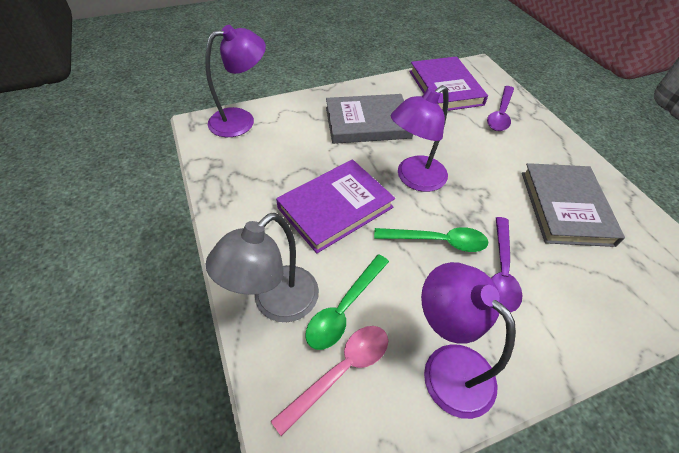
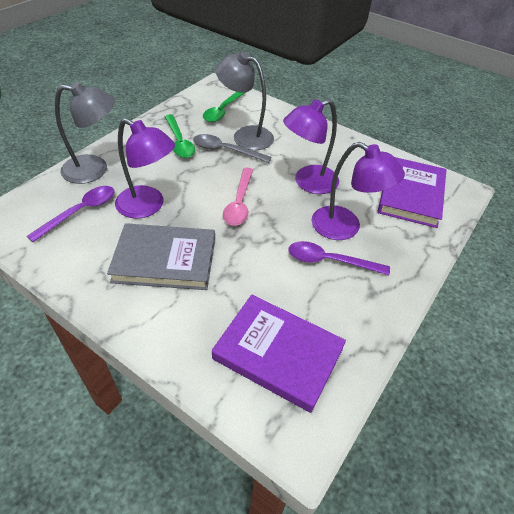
grey book: [326,94,413,144] [522,163,625,247] = 2 -> [107,223,215,290] = 1
grey lamp: [205,213,319,322] = 1 -> [55,82,115,184] [216,51,274,150] = 2
grey spoon: none = 0 -> [193,134,272,163] = 1

